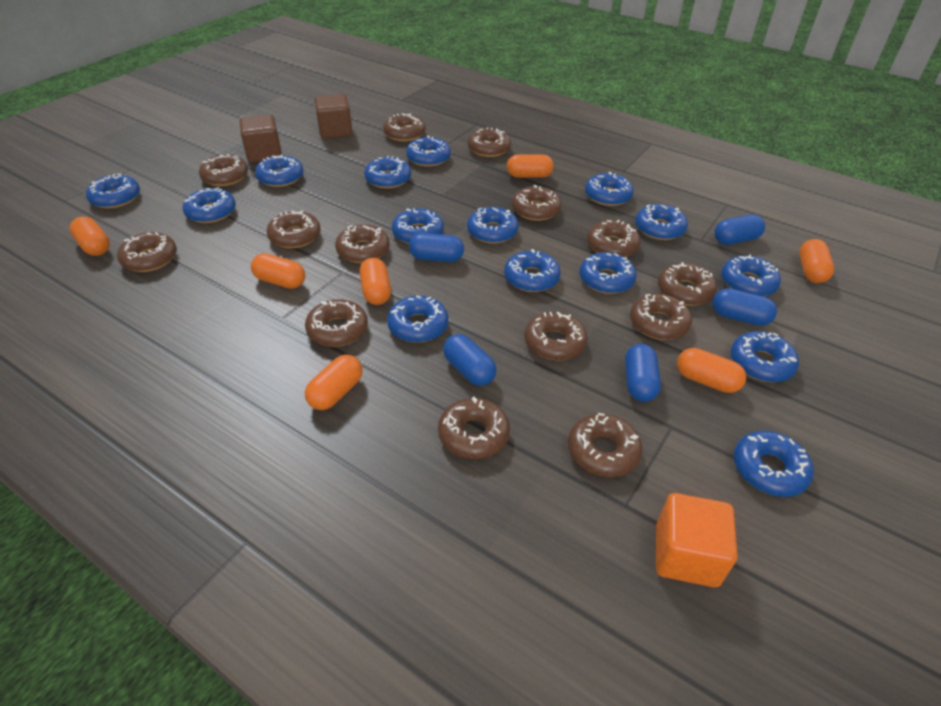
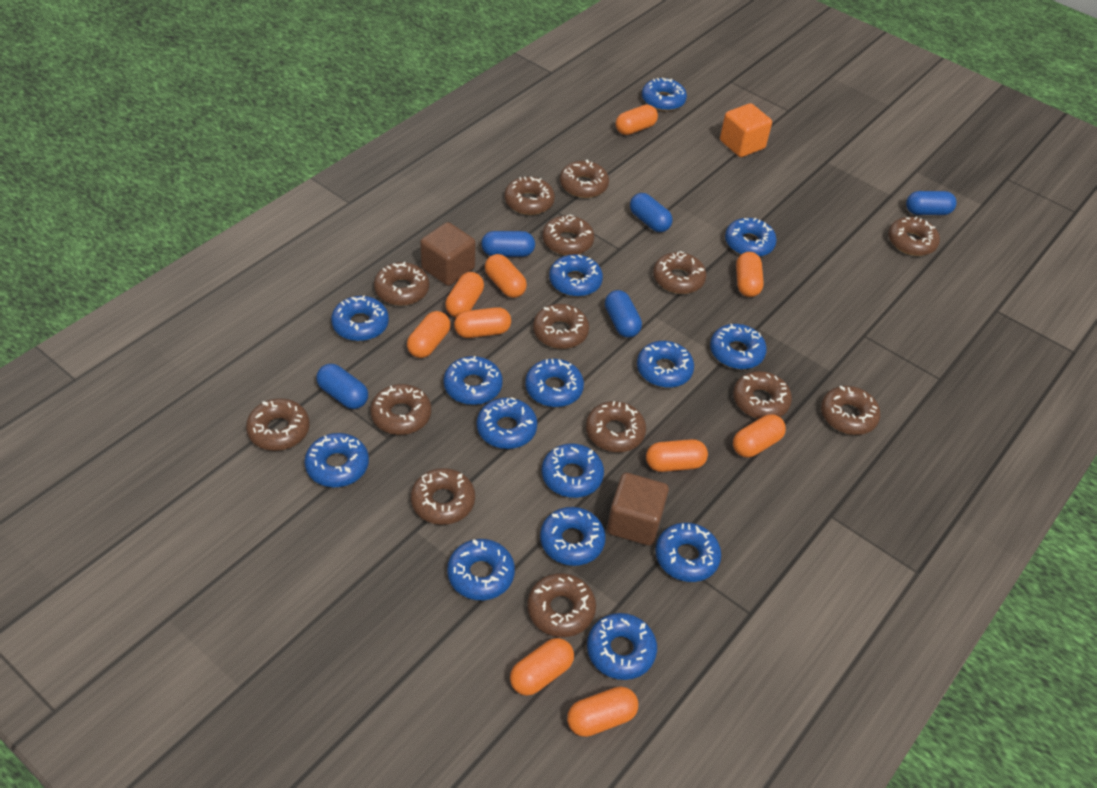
orange capsule: [70,217,110,256] [251,253,305,289] [305,355,363,410] [359,258,391,305] [507,154,554,178] [677,348,746,393] [799,239,834,283] = 7 -> [407,311,451,358] [445,272,484,317] [454,307,511,338] [485,254,527,298] [510,638,574,696] [567,687,638,737] [616,105,658,135] [646,439,708,472] [733,414,786,457] [736,252,764,297] = 10

